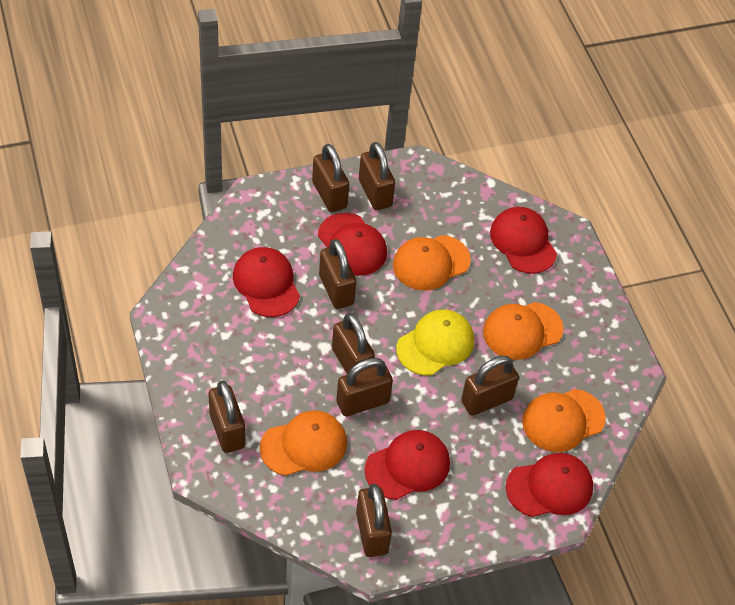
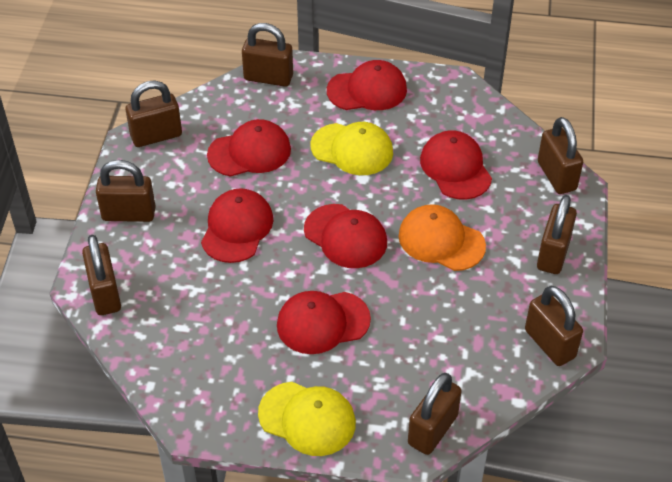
orange cap: [260,410,347,476] [393,235,471,290] [483,302,564,360] [522,389,606,452] = 4 -> [398,204,486,271] = 1
red cap: [233,247,300,317] [318,213,387,276] [365,430,450,500] [490,207,557,274] [506,453,593,517] = 5 -> [201,188,273,263] [207,119,291,177] [277,291,371,354] [304,204,387,268] [327,60,407,110] [420,130,492,200] = 6
yellow cap: [396,309,474,375] = 1 -> [258,382,356,456] [310,122,393,175] = 2

